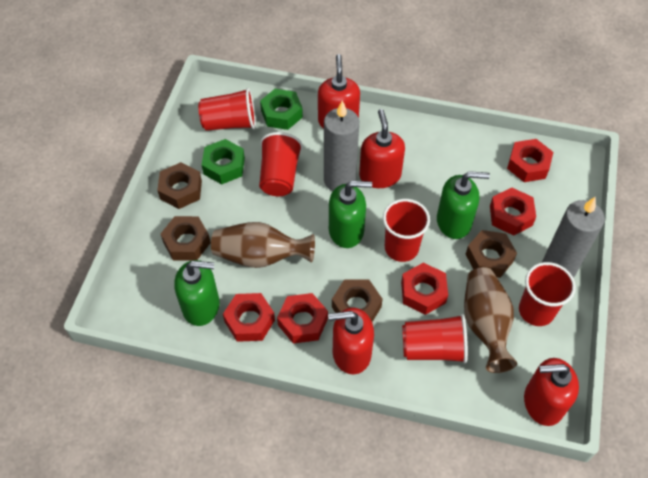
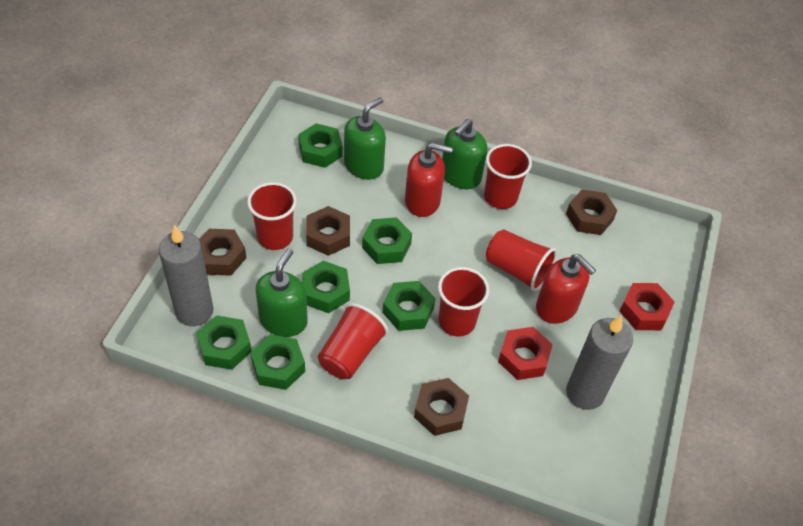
brown vase: [211,222,315,268] [464,267,517,373] = 2 -> none = 0
green nut: [202,139,245,184] [260,89,303,130] = 2 -> [197,315,251,370] [250,335,305,390] [298,123,343,168] [302,261,350,313] [362,217,412,264] [383,281,435,331] = 6
red nut: [223,293,275,342] [277,293,328,344] [401,263,448,315] [490,188,536,236] [507,139,553,182] = 5 -> [498,327,553,380] [619,283,675,330] = 2
red soap dispenser: [318,54,360,129] [328,307,374,374] [359,109,405,188] [524,358,579,426] = 4 -> [405,143,453,217] [536,254,596,324] = 2

